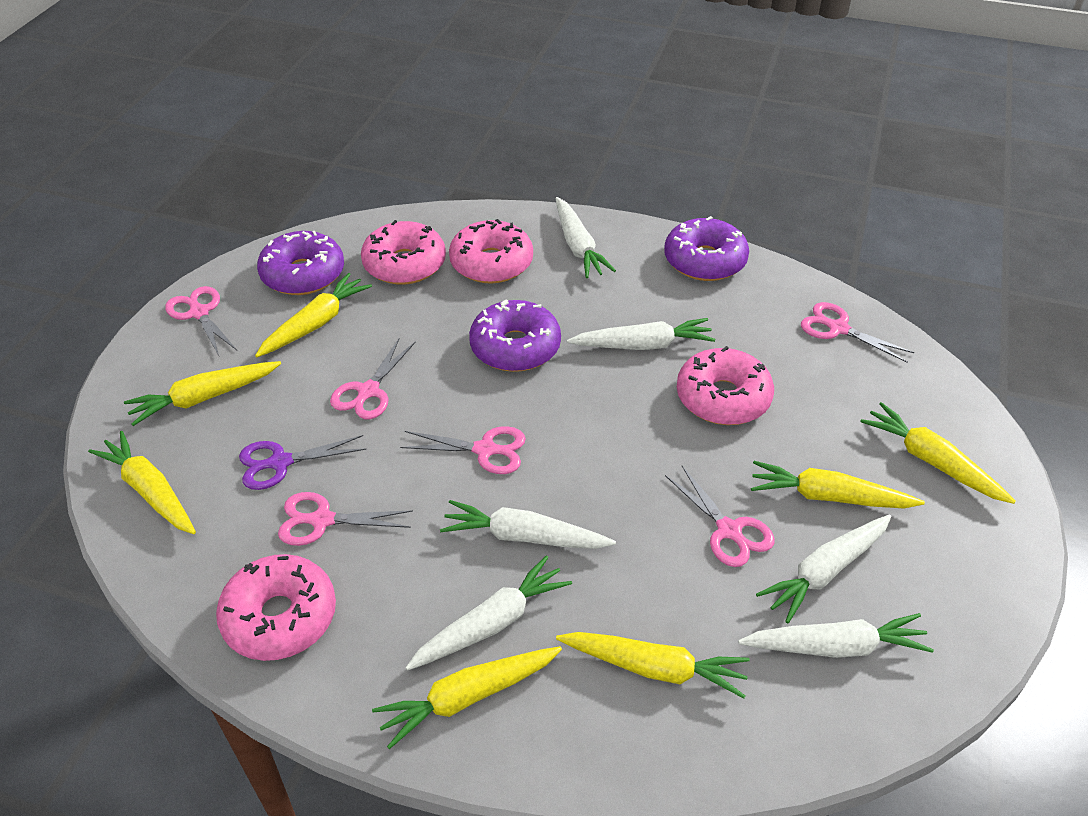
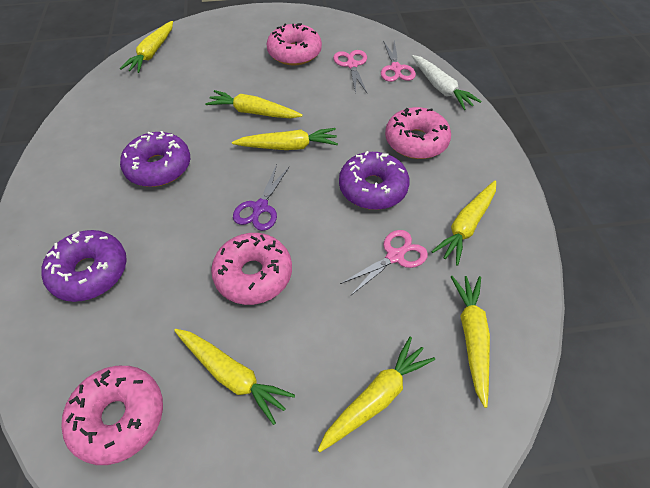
pink scissors: [165,286,237,356] [278,492,413,546] [330,337,416,419] [400,426,526,474] [665,466,775,567] [801,302,915,362] = 6 -> [333,50,367,94] [340,230,428,296] [381,40,416,82] = 3
white carrot: [405,555,572,671] [440,500,616,549] [556,197,616,278] [567,318,715,350] [738,613,934,658] [756,515,891,623] = 6 -> [412,55,482,110] = 1

